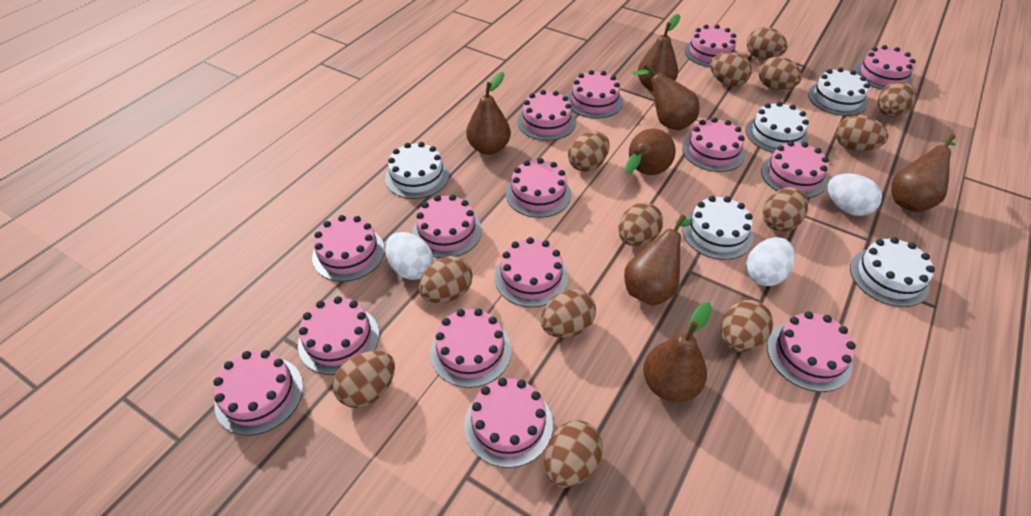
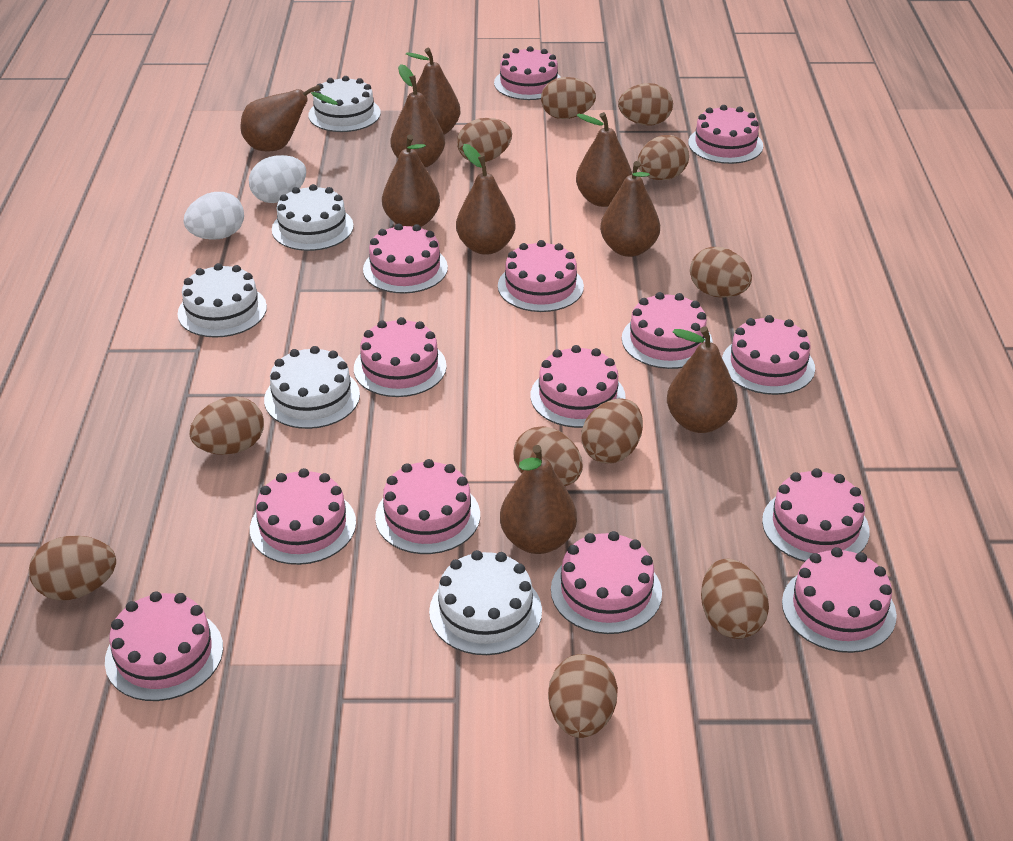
brown egg: [333,350,395,408] [419,256,472,303] [541,289,596,338] [545,421,603,488] [568,131,610,172] [618,203,663,246] [710,52,752,87] [721,300,773,352] [747,27,788,59] [759,56,802,90] [763,187,808,232] [836,115,888,151] [877,81,917,117] = 13 -> [29,535,116,600] [189,396,264,455] [457,118,512,162] [514,426,583,486] [541,77,596,119] [548,654,618,738] [581,399,643,464] [618,83,673,125] [638,135,689,180] [690,247,752,298] [701,559,769,639] = 11
brown pear: [466,72,511,155] [624,214,691,306] [625,129,676,175] [633,64,700,130] [638,14,680,91] [643,302,712,402] [891,134,956,212] = 7 -> [240,85,338,152] [382,135,440,227] [390,64,445,168] [406,48,460,135] [456,144,516,255] [500,445,577,554] [576,112,632,207] [600,161,660,257] [667,326,738,433] = 9
pink cake: [213,350,303,436] [298,296,379,375] [312,215,385,282] [412,194,482,258] [430,308,512,388] [464,378,553,468] [495,237,568,307] [506,158,571,218] [518,90,576,141] [567,70,623,119] [682,117,745,172] [685,25,737,67] [761,141,829,198] [767,311,856,392] [854,45,916,90] = 15 -> [105,591,223,701] [250,468,356,565] [354,317,447,397] [363,224,448,294] [375,459,480,554] [494,46,561,100] [498,240,584,312] [531,345,626,428] [551,531,662,634] [622,292,713,369] [688,105,763,164] [722,315,815,395] [762,468,870,562] [782,547,897,653] = 14
white egg: [385,232,434,280] [746,237,795,286] [827,174,882,216] = 3 -> [184,192,244,240] [249,155,306,203] = 2

